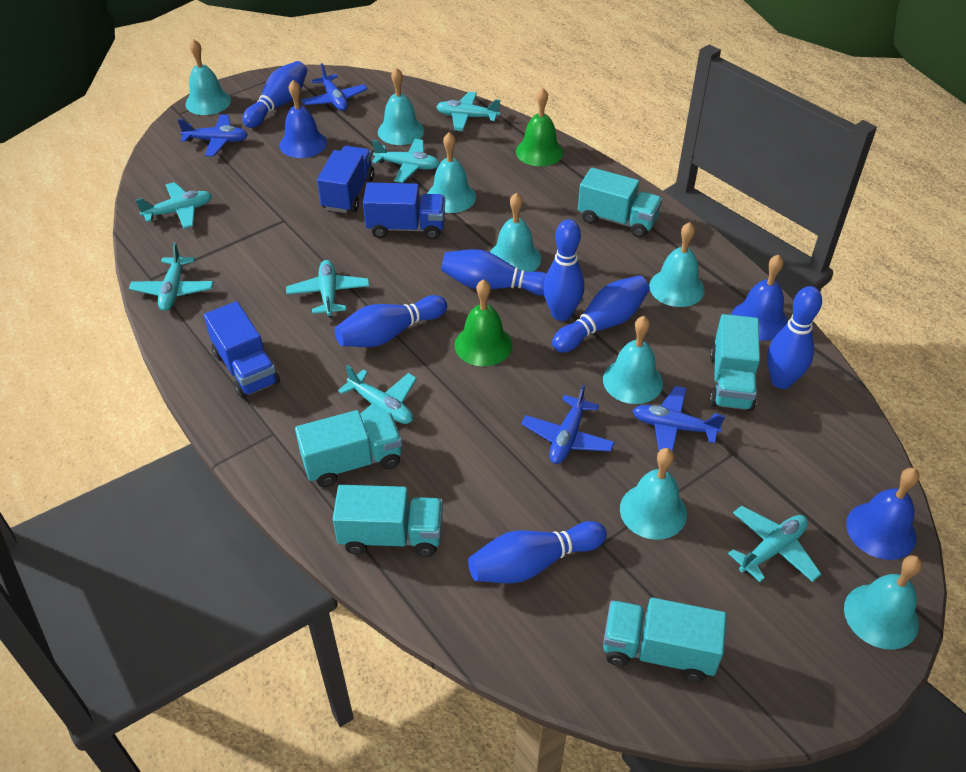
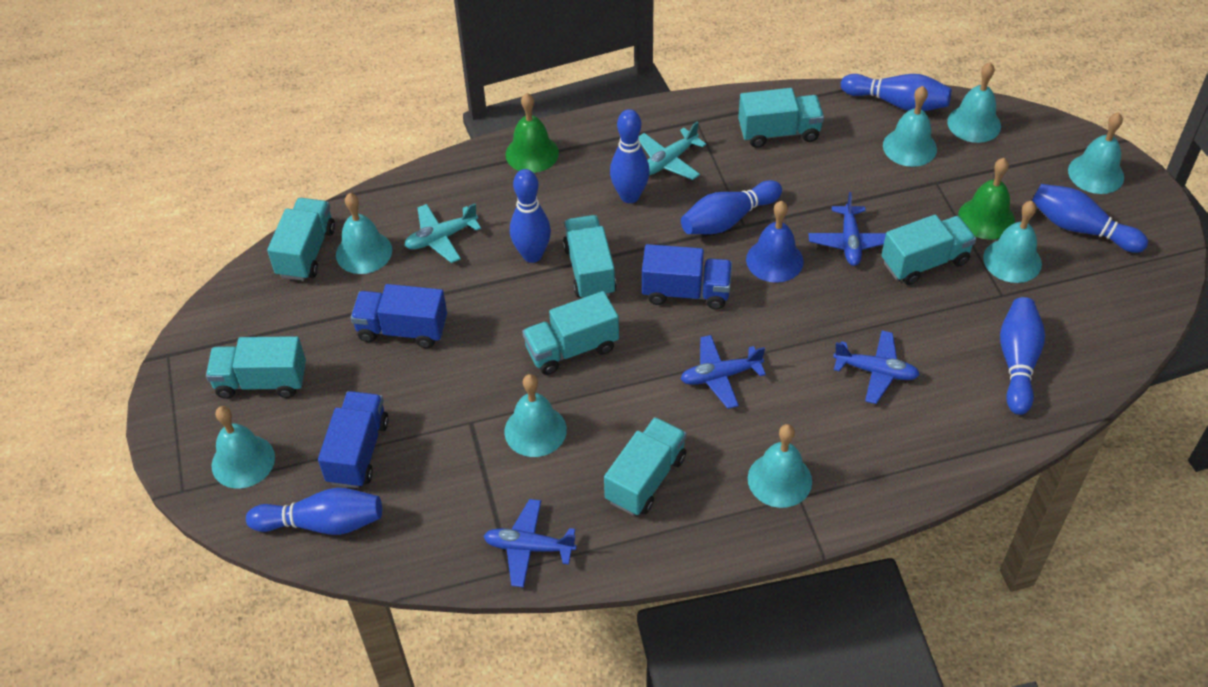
blue bell: [280,80,327,158] [731,254,788,341] [846,468,920,560] = 3 -> [746,201,803,283] = 1
turquoise plane: [129,243,213,311] [135,182,212,229] [286,260,369,317] [338,365,417,424] [372,139,440,183] [436,92,500,131] [728,506,821,582] = 7 -> [404,204,481,263] [639,122,706,180] = 2
turquoise truck: [295,410,402,487] [333,485,443,557] [578,168,662,238] [603,598,727,682] [709,314,760,411] = 5 -> [206,336,306,399] [267,198,335,281] [522,291,619,375] [563,215,616,297] [604,417,687,516] [738,88,824,148] [881,215,976,285] = 7

